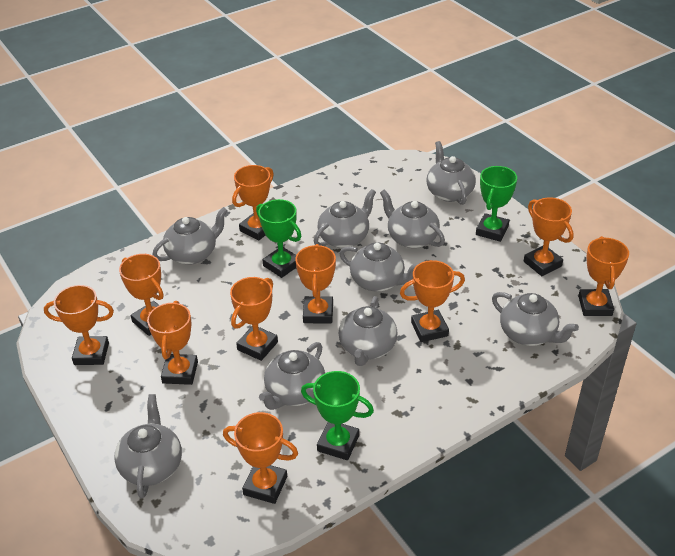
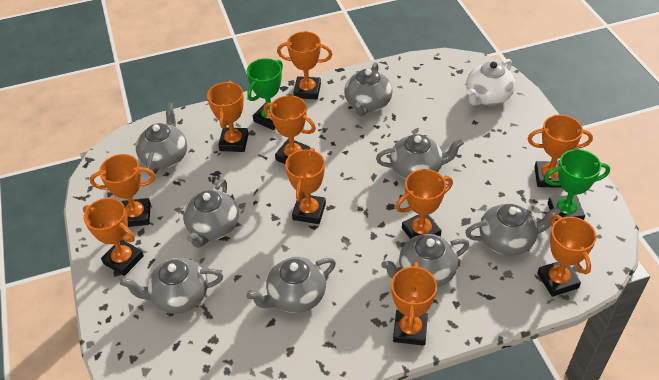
green trophy: [256,199,301,278] [301,371,374,460] [476,166,517,242] = 3 -> [246,58,283,130] [544,149,610,221] = 2
grey teapot: [114,394,182,499] [153,207,228,265] [259,342,325,410] [314,189,376,248] [338,296,397,366] [339,242,419,292] [380,190,445,248] [427,141,476,205] [492,292,579,346] = 9 -> [120,258,223,314] [136,103,187,176] [183,179,239,248] [246,257,336,313] [344,62,393,116] [376,134,464,179] [381,234,469,287] [465,203,562,256] = 8
white teapot: none = 0 -> [466,59,515,105] = 1

